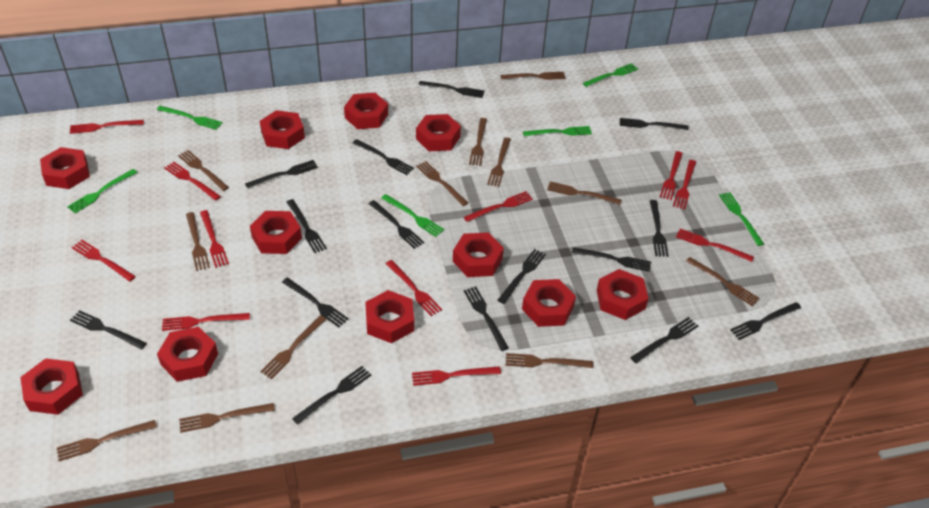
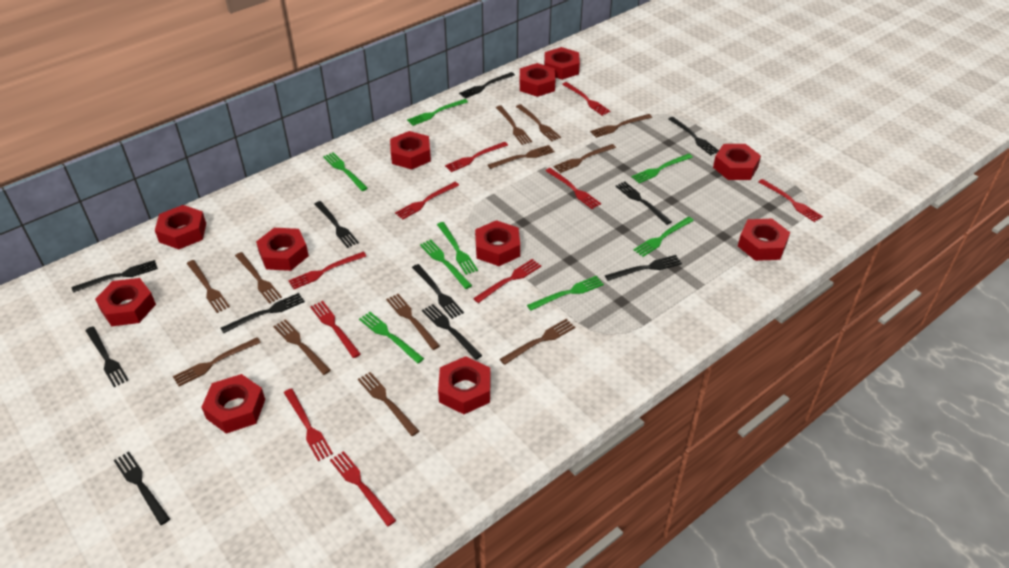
black fork: [70,310,147,349] [245,160,318,188] [282,278,349,328] [287,199,327,253] [292,366,371,425] [352,139,414,175] [369,200,424,249] [418,81,485,98] [464,287,509,351] [497,249,546,304] [572,247,651,272] [620,118,689,130] [630,317,698,363] [650,200,669,257] [730,302,801,340] = 15 -> [72,260,158,293] [85,326,128,387] [114,452,170,525] [221,293,305,334] [315,201,359,248] [412,264,464,319] [422,304,482,360] [459,72,515,99] [605,255,682,281] [616,182,672,225] [668,117,719,155] = 11
green fork: [67,169,137,213] [157,106,222,130] [381,194,444,237] [523,126,592,136] [583,63,638,87] [719,192,764,246] = 6 -> [323,152,368,191] [359,312,424,363] [407,99,468,126] [420,240,472,289] [437,222,478,275] [527,276,604,310] [632,153,693,183] [634,217,694,257] = 8
red fork: [70,120,144,134] [71,240,136,281] [162,313,250,331] [164,162,221,200] [200,210,229,268] [385,260,442,316] [412,366,501,386] [464,191,533,222] [660,151,683,200] [673,160,696,210] [676,229,754,262] = 11 -> [284,388,333,461] [288,252,366,289] [310,301,361,358] [330,451,396,526] [395,182,459,220] [445,142,508,172] [473,259,541,303] [545,168,601,209] [562,82,611,116] [759,179,823,222] = 10

